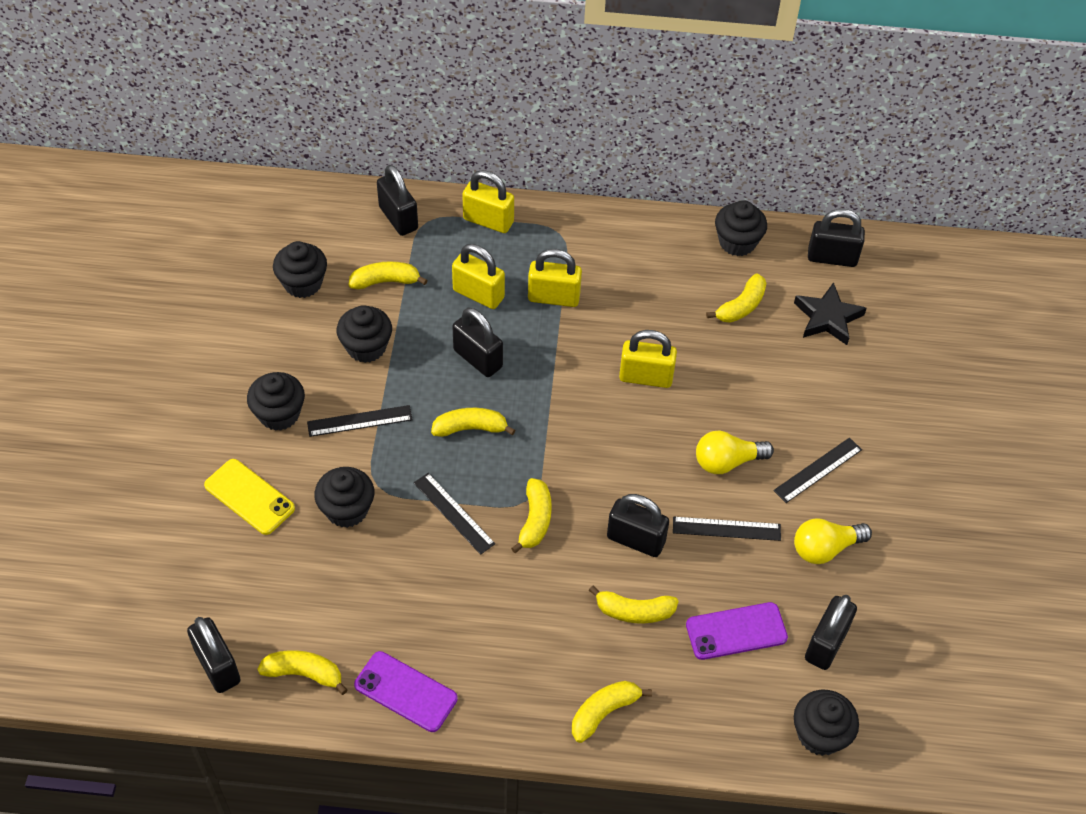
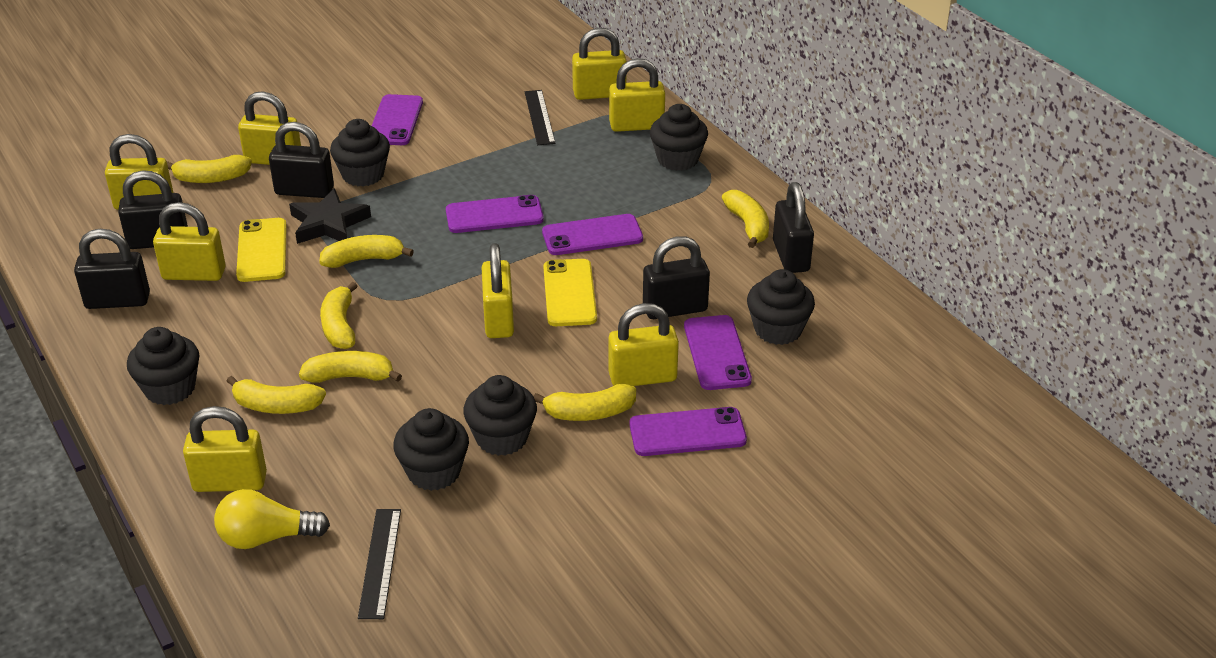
black padlock: [187,617,241,693] [377,165,418,236] [452,308,503,377] [607,494,669,557] [805,595,857,670] [808,209,865,267] = 6 -> [74,229,150,309] [118,170,188,249] [269,122,334,198] [643,236,710,319] [773,182,814,273] = 5
black ruler: [307,405,413,437] [414,473,495,555] [673,517,781,541] [773,438,862,503] = 4 -> [358,509,401,619] [525,90,556,145] = 2
purple phone: [354,651,458,732] [686,602,788,660] = 2 -> [372,94,423,145] [446,195,544,233] [542,214,643,255] [629,407,747,456] [684,315,752,390] = 5
yellow light bulb: [696,430,774,474] [794,518,872,564] = 2 -> [214,489,330,549] = 1
yellow padlock: [452,244,505,309] [462,170,514,233] [528,249,582,307] [619,330,677,388] = 4 -> [105,134,174,210] [153,202,226,281] [183,406,267,492] [238,91,301,165] [481,243,514,338] [572,28,627,100] [609,58,665,132] [609,303,679,386] = 8
yellow phone: [204,459,295,535] = 1 -> [236,218,287,282] [543,259,597,326] = 2

